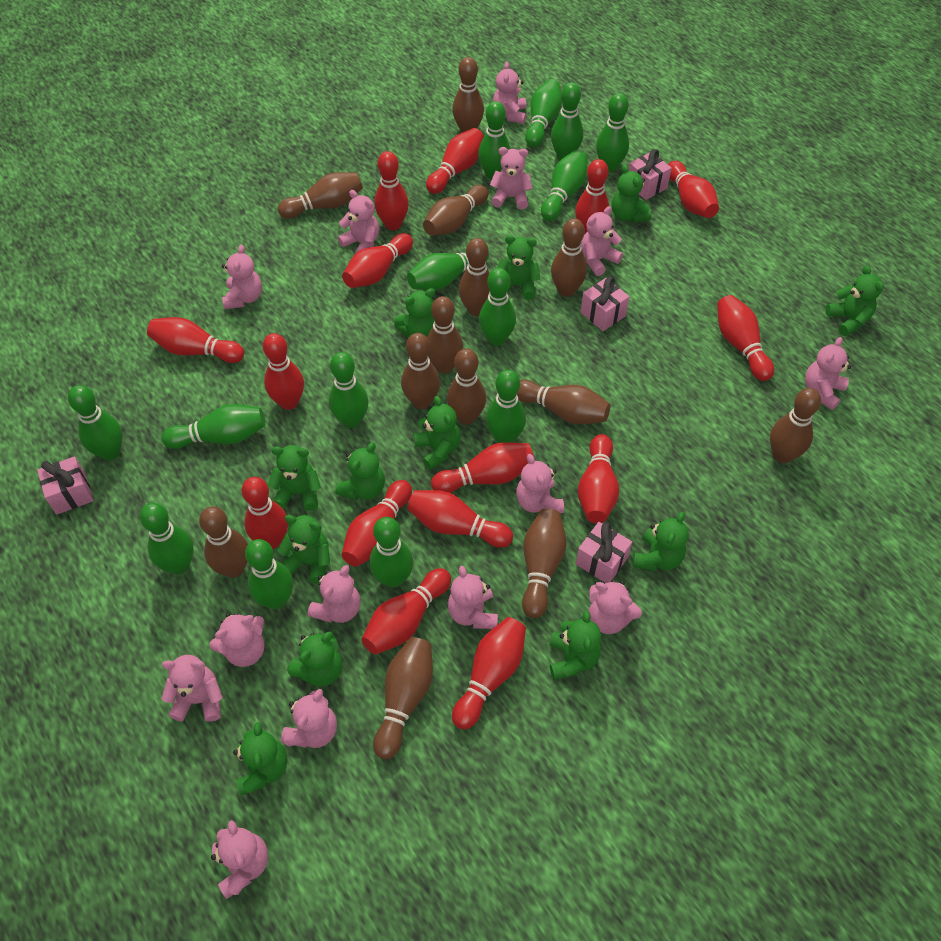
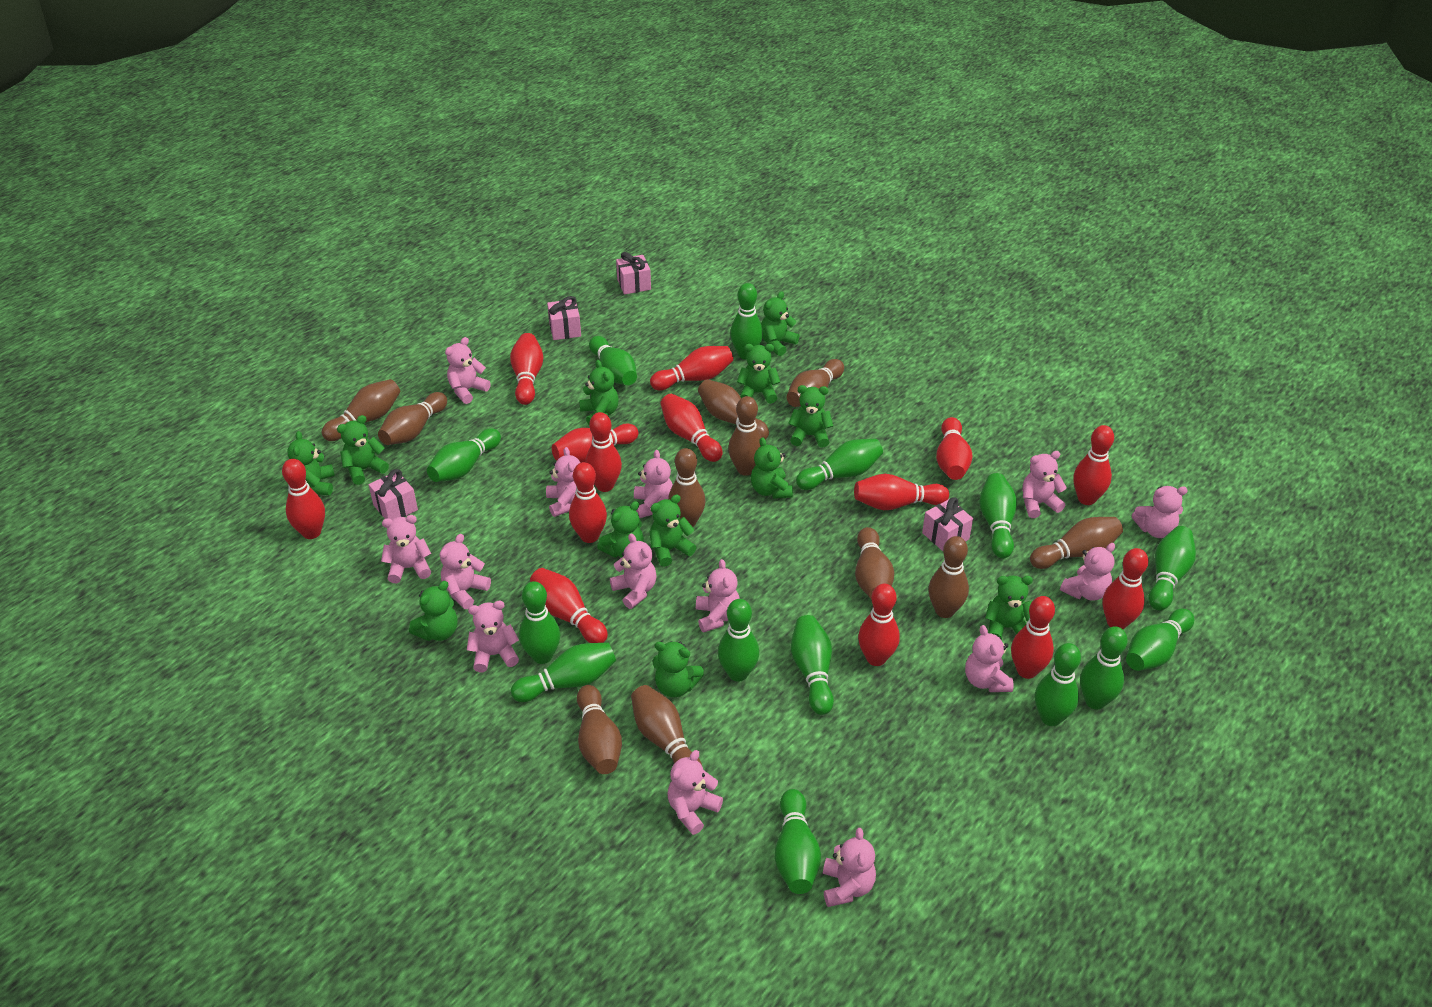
brown bowling pin: [199,506,248,578] [278,172,363,219] [373,637,433,759] [401,333,440,409] [423,185,488,236] [427,296,463,374] [447,348,486,425] [452,57,484,133] [459,238,490,316] [517,379,610,424] [522,508,566,618] [551,218,587,297] [770,388,821,463] = 13 -> [322,379,400,441] [378,392,447,445] [577,685,622,774] [631,685,702,765] [668,448,705,527] [698,379,769,440] [728,396,761,476] [787,359,844,407] [855,527,894,598] [928,536,969,618] [1030,517,1123,569] = 11
red bowling pin: [147,317,244,363] [242,477,288,549] [263,333,304,410] [342,233,413,288] [342,480,412,567] [361,568,451,654] [374,151,409,230] [407,490,513,548] [426,128,484,194] [431,443,535,493] [452,617,526,730] [575,159,609,235] [578,434,619,524] [668,161,719,218] [717,295,774,381] = 15 -> [282,459,325,539] [510,333,544,405] [530,568,608,643] [552,423,639,463] [569,462,607,543] [585,412,622,492] [650,346,733,390] [660,394,723,462] [854,474,949,510] [858,584,900,666] [936,417,973,480] [1011,596,1055,679] [1073,425,1114,505] [1102,548,1148,629] = 14

